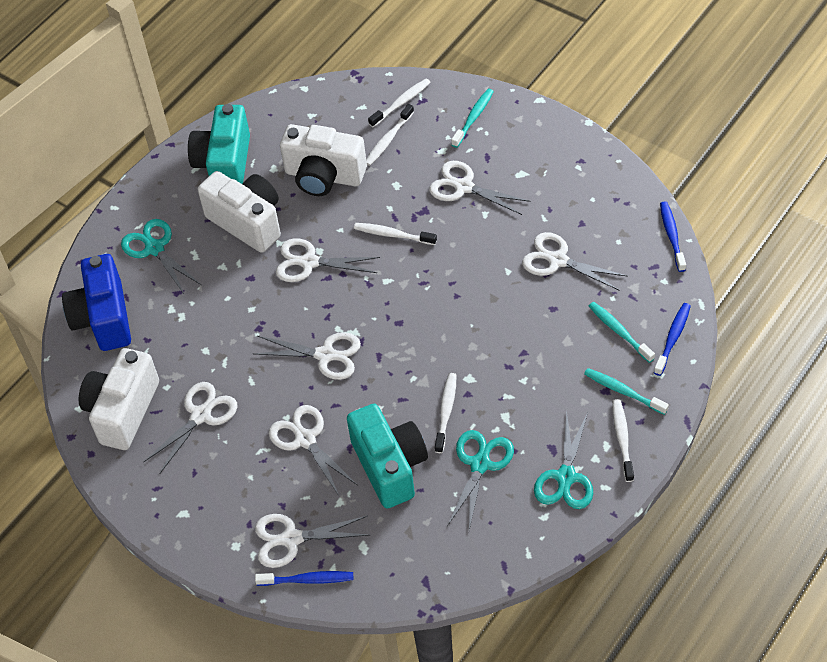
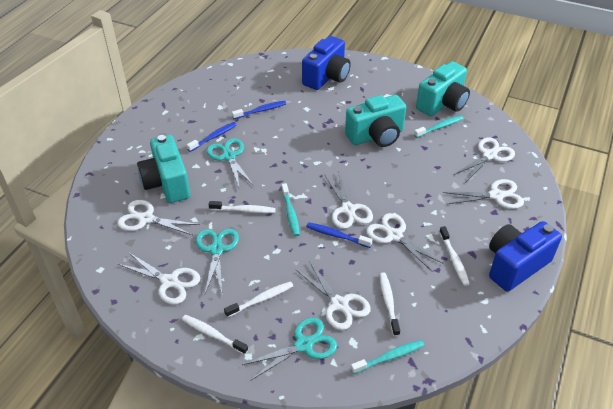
blue camera: [62,254,131,351] = 1 -> [302,36,351,90] [489,221,562,292] = 2
turquoise camera: [188,104,250,184] [347,404,428,508] = 2 -> [137,135,190,203] [345,95,406,147] [416,61,470,116] = 3
white camera: [78,348,159,450] [198,171,281,253] [280,124,367,196] = 3 -> none = 0

